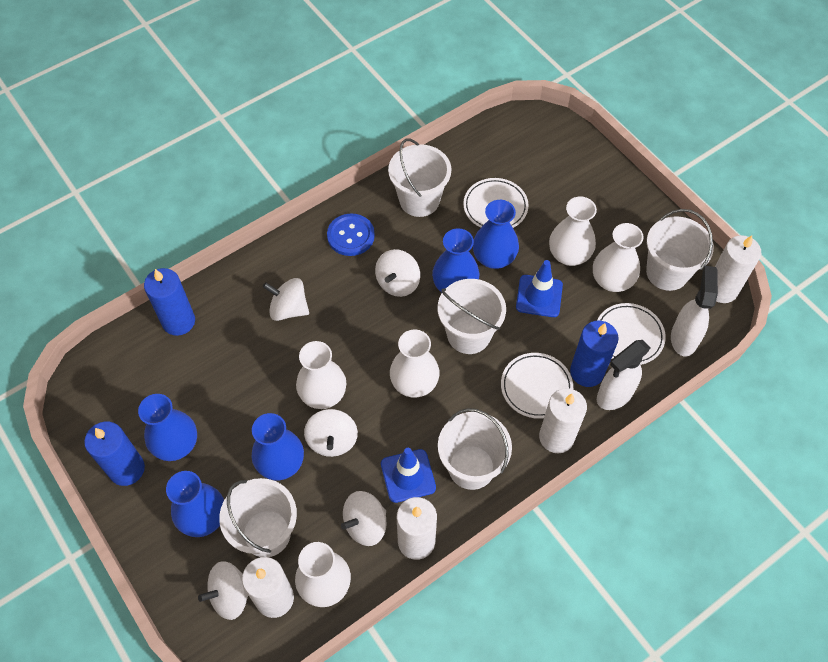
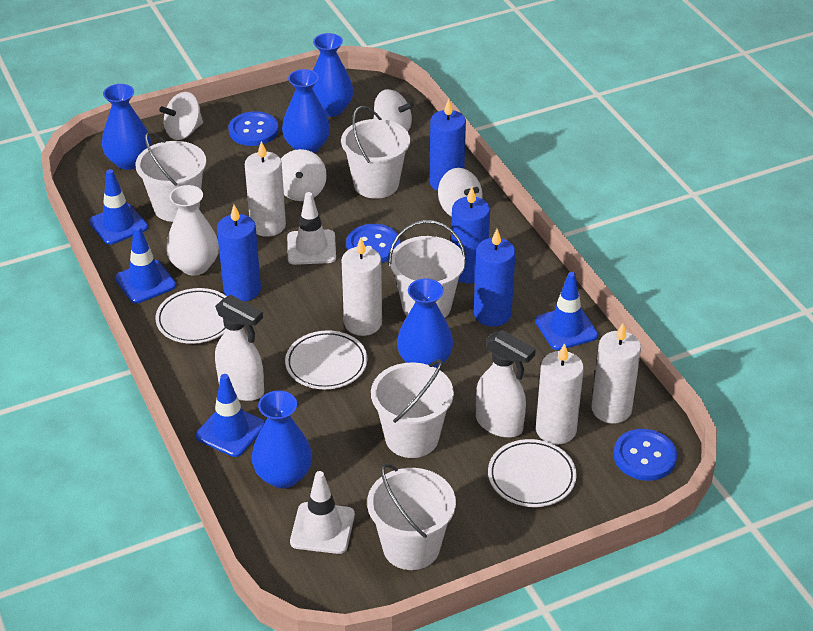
blue button: [327,213,375,256] = 1 -> [229,111,279,146] [346,224,401,263] [614,429,677,481] = 3
blue candle: [84,422,145,486] [144,268,195,336] [570,321,619,387] = 3 -> [217,205,261,302] [429,99,466,191] [451,187,490,284] [474,229,516,327] = 4
blue traffic cone: [381,448,436,503] [516,260,563,317] = 2 -> [89,169,148,245] [115,226,176,304] [196,374,265,457] [535,272,598,350] = 4
white spinning top: [198,561,249,620] [263,278,309,321] [304,409,358,457] [341,491,387,546] [375,249,420,297] = 5 -> [159,92,203,140] [281,149,327,201] [373,89,414,132] [438,168,482,217] = 4
white traffic cone: none = 0 -> [287,192,336,265] [290,471,355,554] = 2
white vase: [295,542,351,607] [296,341,346,409] [390,330,439,397] [549,197,597,266] [593,223,644,292] = 5 -> [166,185,219,276] = 1

